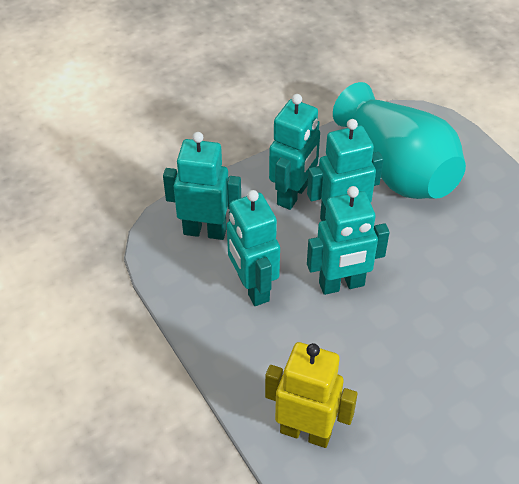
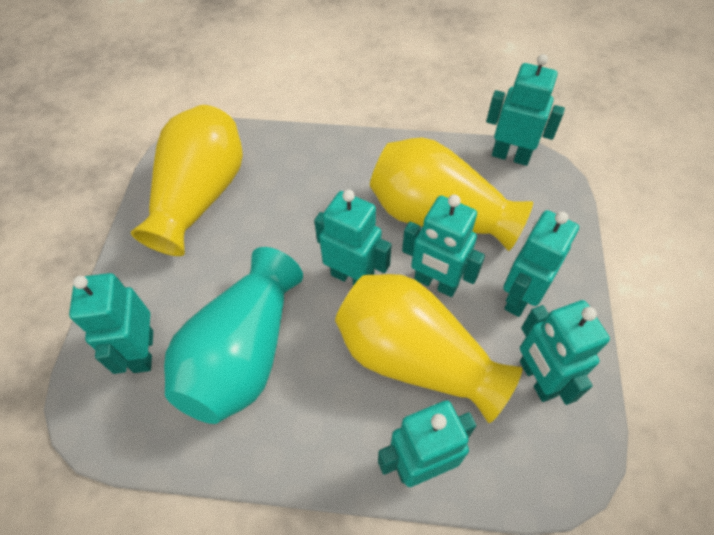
turquoise robot: [163,132,241,240] [227,190,280,306] [269,94,320,210] [307,119,384,221] [307,186,390,295] = 5 -> [69,273,153,374] [314,190,392,286] [378,400,477,487] [402,195,485,297] [486,54,565,166] [503,210,579,317] [520,300,610,405] = 7
yellow robot: [265,342,358,448] = 1 -> none = 0
yellow vase: none = 0 -> [131,105,243,256] [335,274,522,423] [370,137,533,251] = 3

